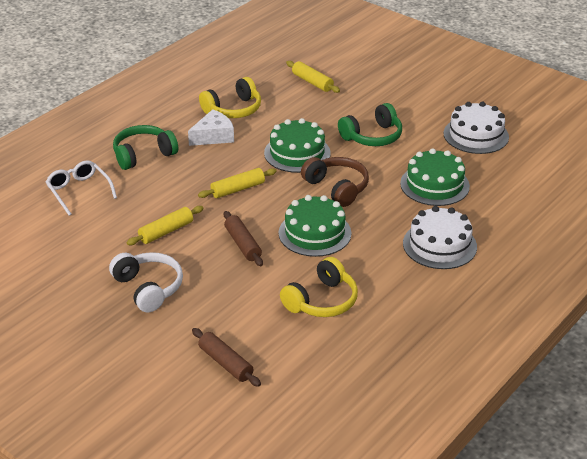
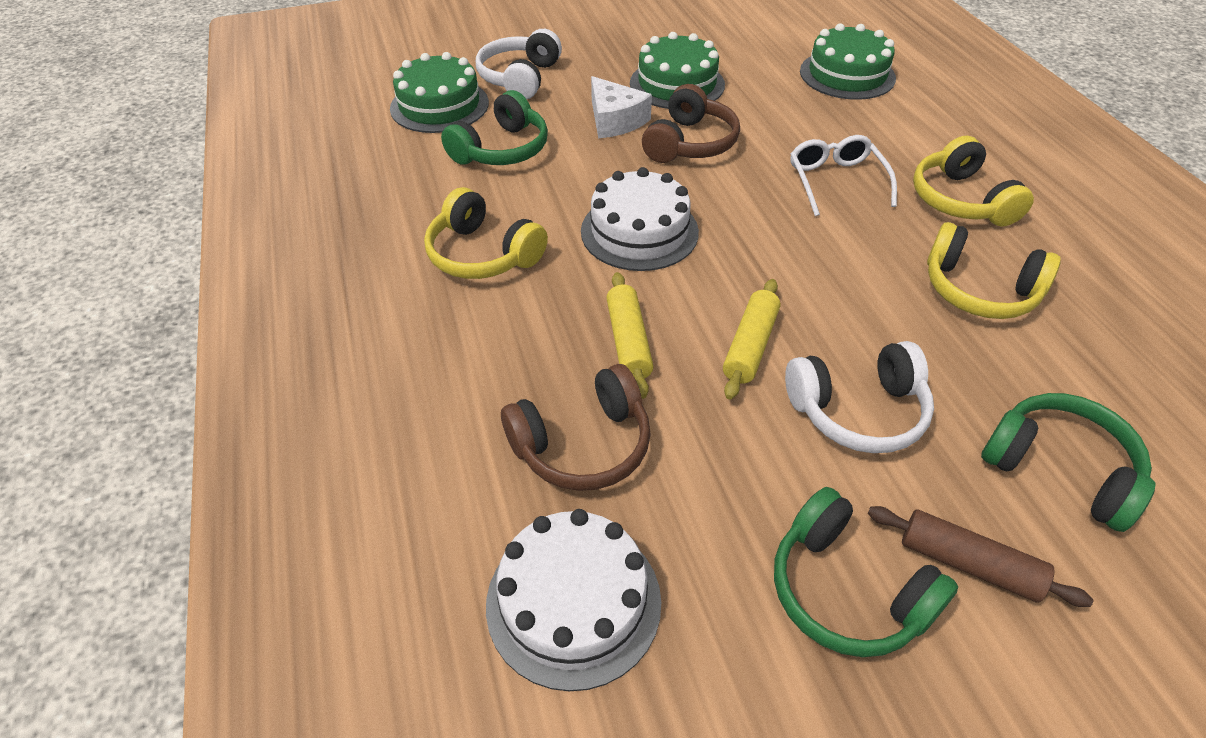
brown headphones: [301,157,369,207] = 1 -> [501,364,651,491] [642,84,740,163] = 2
brown rolling pin: [192,328,261,387] [224,211,263,266] = 2 -> [868,506,1093,607] = 1
green headphones: [113,125,178,170] [338,103,402,146] = 2 -> [441,90,548,165] [774,487,958,657] [981,393,1156,532] = 3
white headphones: [109,252,183,312] = 1 -> [476,29,562,99] [785,341,934,453] = 2
yellow headphones: [199,77,261,118] [280,257,358,317] = 2 -> [424,187,548,279] [913,136,1034,227] [927,222,1061,319] = 3
yellow rolling pin: [127,206,204,245] [198,168,277,198] [286,61,340,93] = 3 -> [606,272,654,399] [723,279,781,399] = 2

